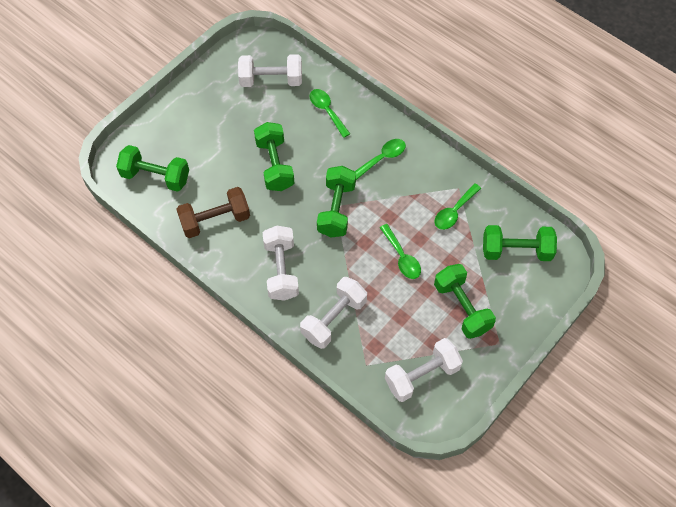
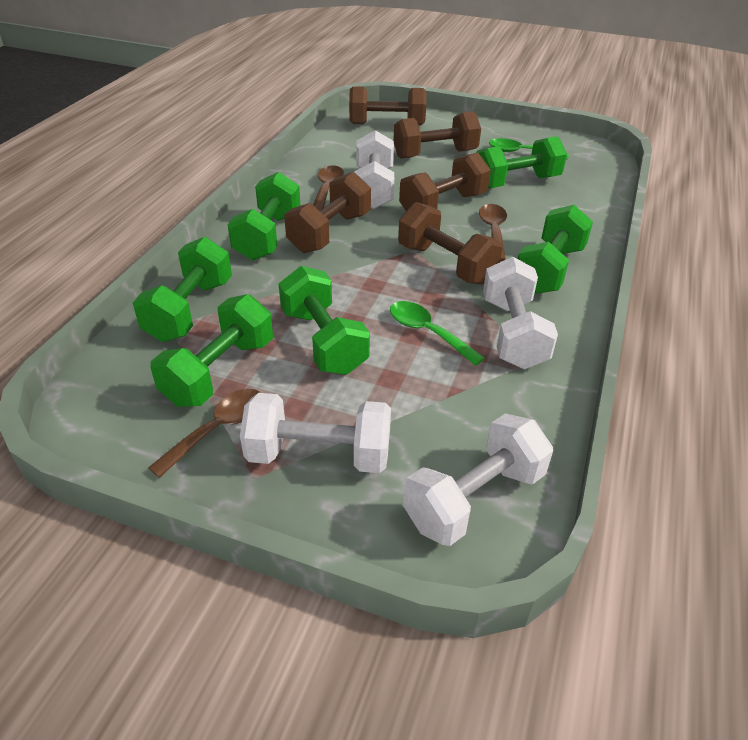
brown dumbbell: [176,187,250,238] = 1 -> [284,172,371,253] [349,86,426,126] [393,111,481,159] [398,202,503,285] [399,152,491,211] = 5
brown spoon: none = 0 -> [148,389,261,478] [313,166,344,211] [479,204,507,261] = 3
green dumbbell: [116,145,189,192] [254,122,294,191] [317,166,356,237] [434,264,496,339] [483,225,557,261] = 5 -> [132,237,232,342] [151,294,273,407] [228,172,300,260] [279,266,370,375] [476,136,567,188] [518,205,593,294] = 6
green spoon: [310,89,350,138] [355,139,406,180] [380,224,421,279] [435,183,481,230] = 4 -> [390,301,485,366] [489,138,569,160] = 2

